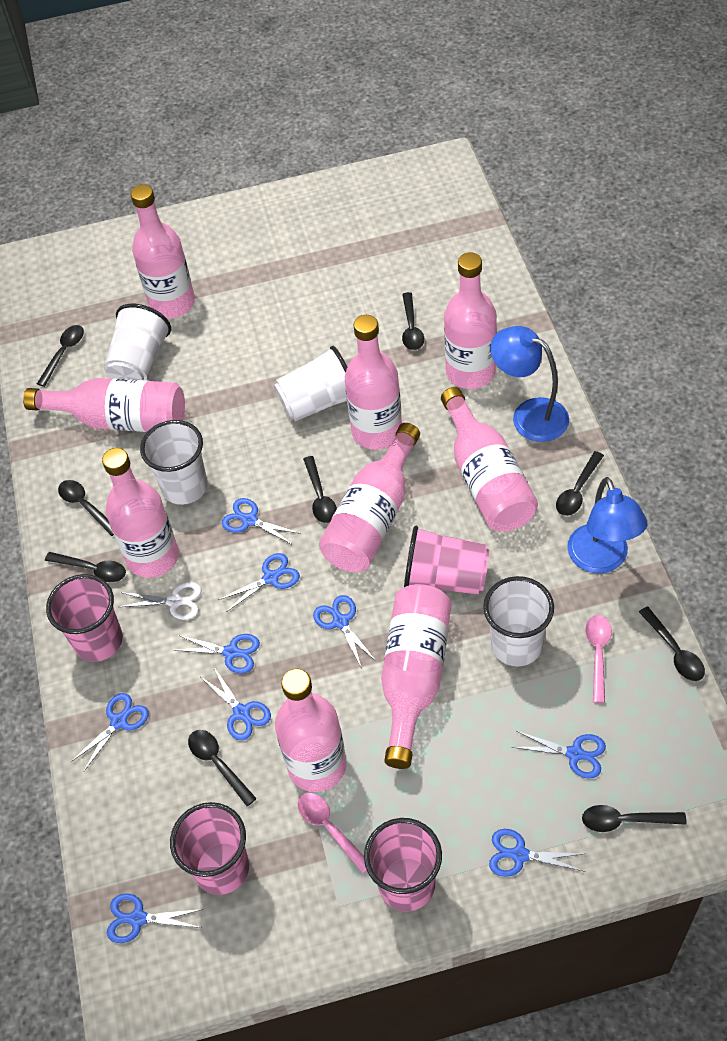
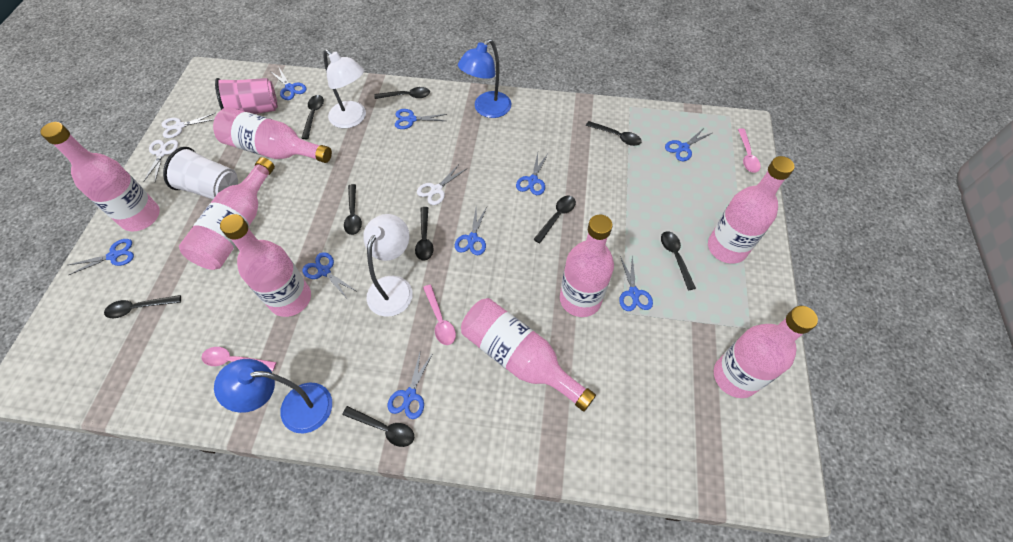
pink bottle: [23,378,185,432] [102,448,179,578] [130,185,195,318] [275,668,347,792] [319,423,420,572] [345,315,402,450] [381,584,452,769] [441,387,538,532] [444,252,497,389] = 9 -> [40,122,160,231] [179,157,275,270] [213,107,332,163] [220,214,311,317] [461,298,596,412] [560,214,614,317] [708,156,795,264] [714,306,818,398] = 8
pink cup: [46,574,123,662] [170,802,249,895] [364,818,442,912] [404,526,489,594] = 4 -> [215,78,278,114] = 1
pink spoon: [297,793,367,873] [585,615,612,703] = 2 -> [201,347,276,371] [423,285,456,345] [738,128,761,173] = 3
white cup: [104,304,171,380] [140,420,208,505] [274,346,347,421] [483,576,554,666] = 4 -> [163,147,238,199] = 1
white lamp: none = 0 -> [323,49,366,128] [363,214,413,317] = 2
white scissors: [119,582,202,620] = 1 -> [143,140,178,182] [162,113,215,138] [417,164,466,205] = 3

